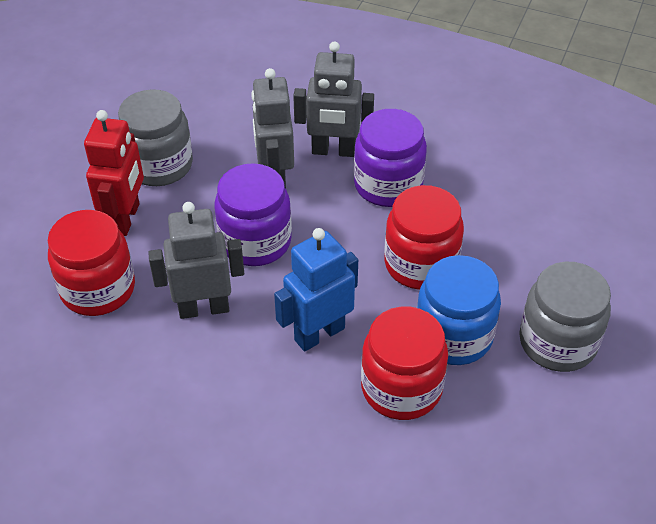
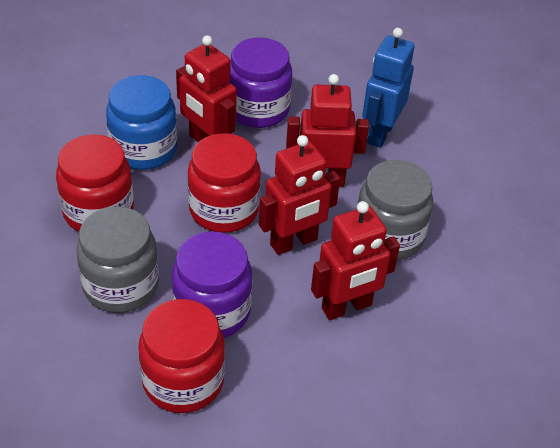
grey robot: [148,202,244,319] [251,68,294,189] [293,41,374,157] = 3 -> none = 0
red robot: [84,110,144,236] = 1 -> [176,35,237,142] [259,135,340,255] [286,74,369,187] [311,201,400,320] = 4

